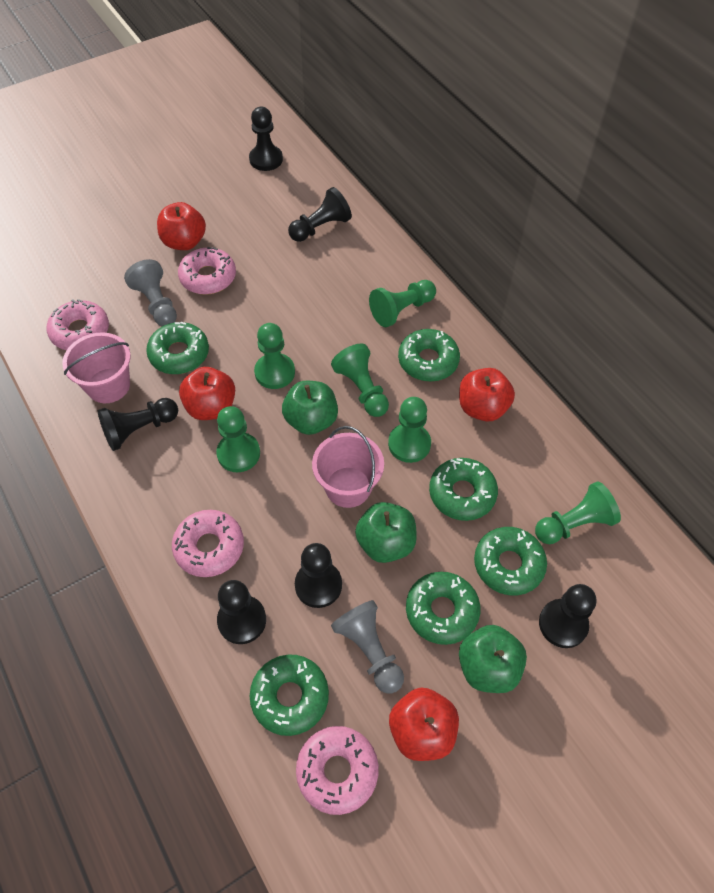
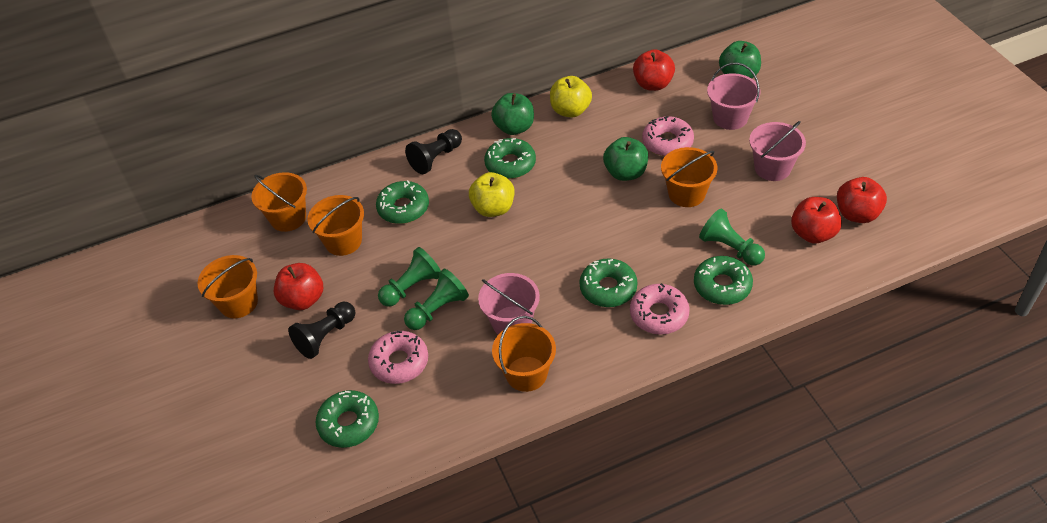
black pawn: [98,398,178,451] [217,580,266,644] [249,107,283,171] [288,187,352,242] [295,543,342,608] [539,584,596,648] = 6 -> [288,302,355,359] [405,129,462,174] = 2
green donut: [146,322,209,374] [250,654,329,736] [398,329,460,381] [406,572,480,645] [429,458,498,521] [474,527,547,595] = 6 -> [316,390,379,448] [376,180,429,224] [484,138,536,179] [579,258,638,307] [694,256,753,305] = 5
green pawn: [216,406,260,472] [254,323,295,389] [331,344,389,417] [369,280,436,327] [388,397,431,463] [535,482,621,544] = 6 -> [378,247,441,307] [404,269,469,330] [699,209,765,266] = 3
grey pawn: [124,259,177,326] [331,600,404,694] = 2 -> none = 0
orange bucket: none = 0 -> [198,255,258,318] [251,172,307,232] [307,195,364,256] [492,316,556,392] [661,147,718,207] = 5
pink bucket: [62,332,131,403] [312,426,384,508] = 2 -> [478,273,540,335] [707,63,761,130] [749,121,806,181] = 3
pink donut: [47,299,109,350] [172,510,244,577] [178,247,236,295] [296,726,379,815] = 4 -> [368,331,428,384] [630,283,690,335] [642,116,694,156] = 3
yellow apple: none = 0 -> [469,172,514,217] [550,76,592,118] = 2

